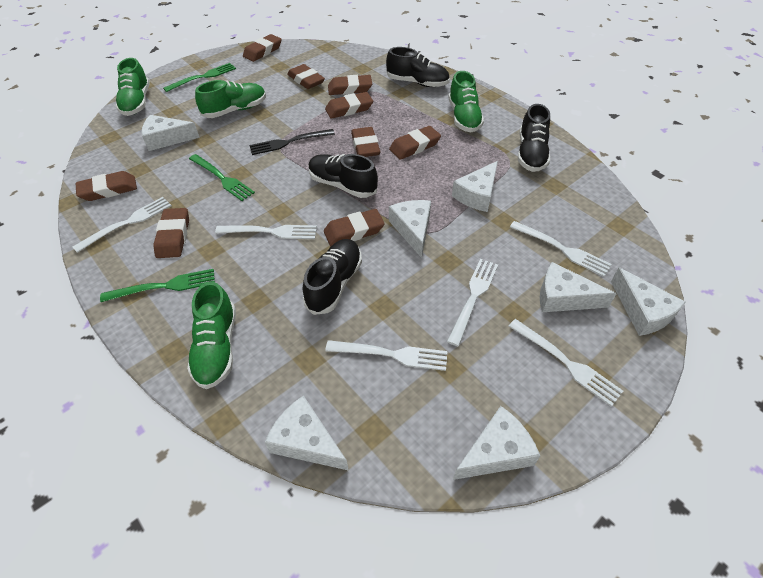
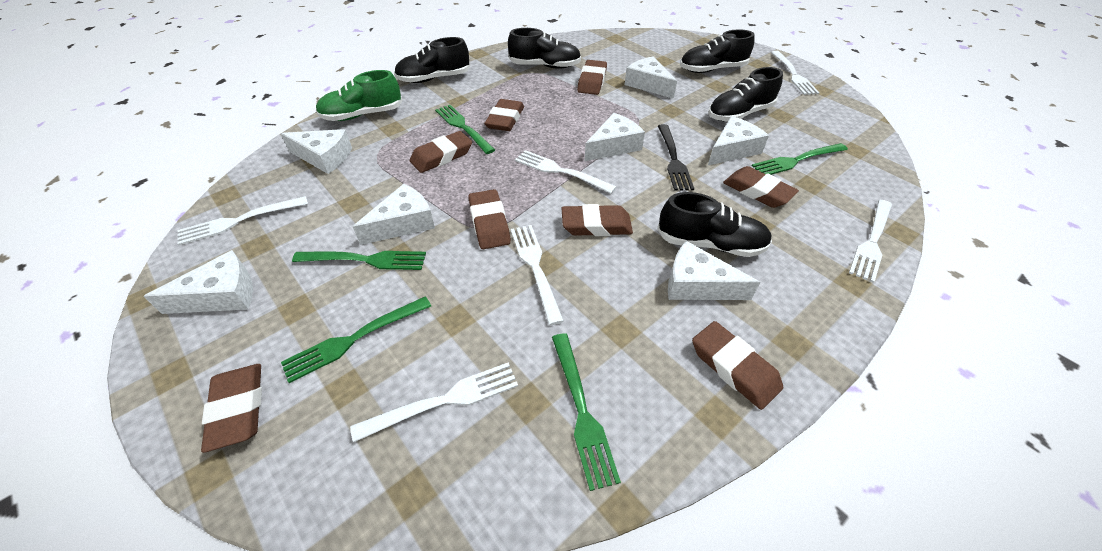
black shoe: [303,239,362,315] [309,154,378,198] [386,47,450,87] [518,104,550,172] = 4 -> [394,37,470,83] [508,28,581,69] [657,192,772,257] [680,29,754,73] [708,67,783,122] = 5
brown eraser: [76,171,137,201] [153,208,189,258] [243,34,282,62] [287,64,325,89] [324,209,385,246] [325,92,373,119] [328,75,372,95] [351,127,380,157] [389,126,441,160] = 9 -> [201,364,262,453] [410,131,472,173] [468,189,511,249] [484,99,524,131] [561,204,633,236] [577,60,607,95] [692,321,783,410] [723,166,799,208] = 8
green fork: [100,269,215,302] [163,63,236,92] [189,154,255,201] = 3 -> [281,296,431,383] [292,251,426,270] [435,105,495,154] [552,333,621,491] [752,143,848,175] = 5
green shoe: [115,58,150,116] [187,282,236,389] [195,80,266,118] [448,71,484,132] = 4 -> [316,70,403,121] = 1

